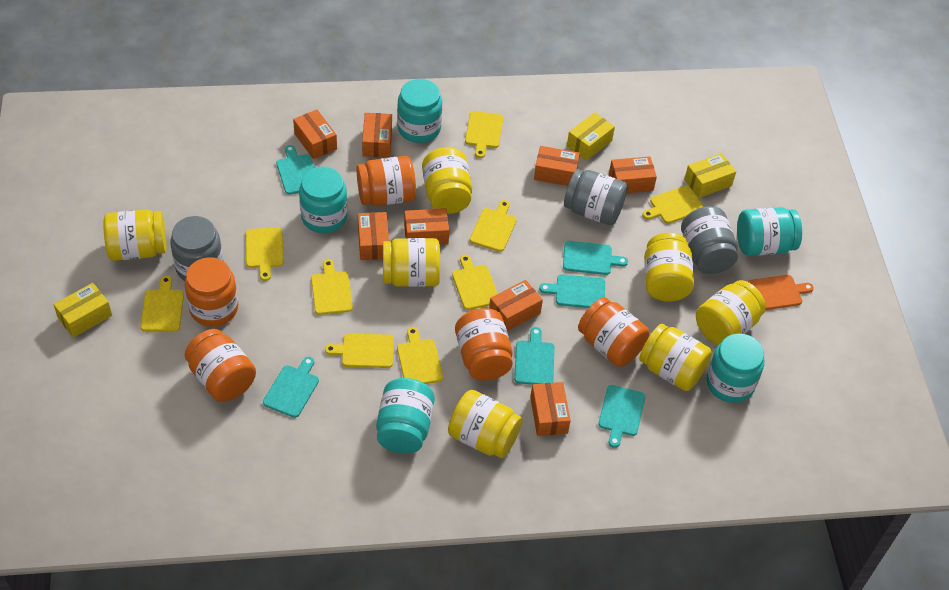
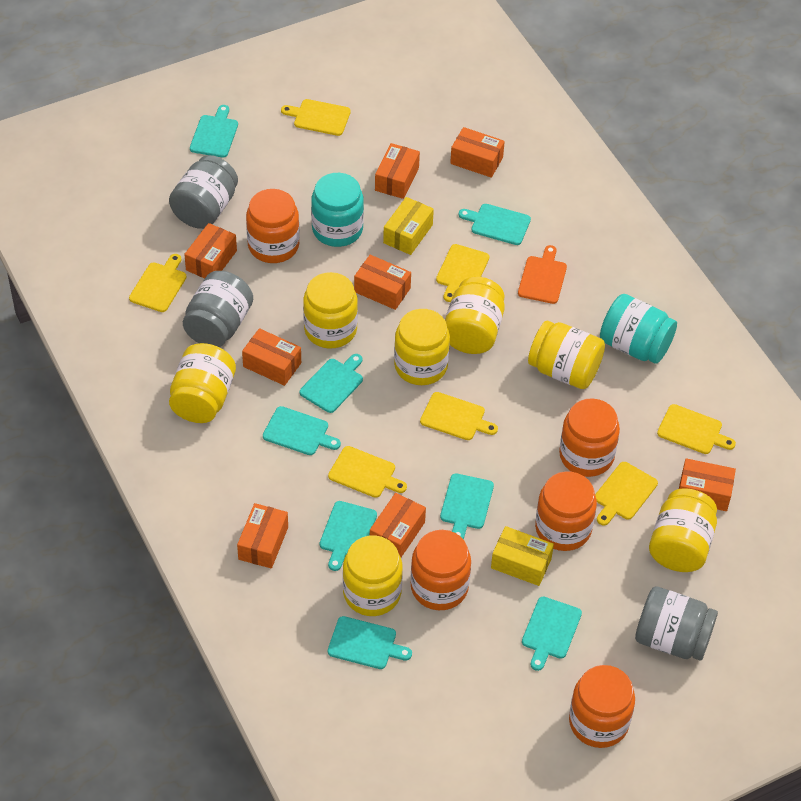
turquoise cutting board: [263,357,319,418] [276,145,315,195] [514,327,555,385] [539,274,605,308] [563,241,628,275] [598,385,646,448] = 6 -> [190,105,238,158] [263,406,341,455] [300,354,363,413] [320,501,377,571] [328,616,412,669] [440,473,494,539] [459,204,531,245] [522,597,582,671] = 8
turquoise jar: [299,167,347,233] [376,378,435,454] [397,79,442,143] [706,333,764,403] [737,207,802,256] = 5 -> [311,173,364,247] [600,294,677,364] = 2
yellow box: [54,283,112,338] [567,112,615,161] [684,153,736,198] = 3 -> [383,197,434,255] [491,526,554,586] = 2
yellow cutting board: [141,276,184,332] [246,227,284,281] [311,259,353,315] [325,333,394,368] [397,327,443,384] [452,255,498,310] [465,111,503,158] [470,200,517,252] [642,186,704,224] = 9 -> [129,254,187,312] [281,99,351,136] [328,446,407,498] [420,392,498,440] [436,244,489,302] [595,462,658,526] [657,404,736,454] = 7

